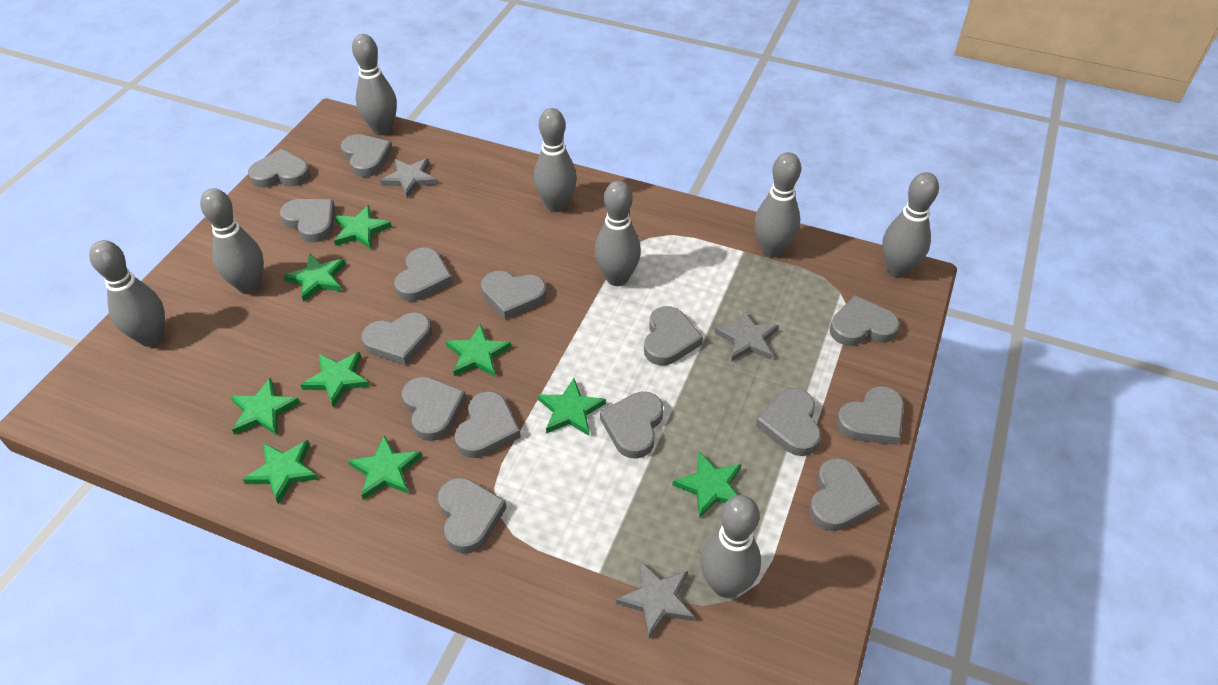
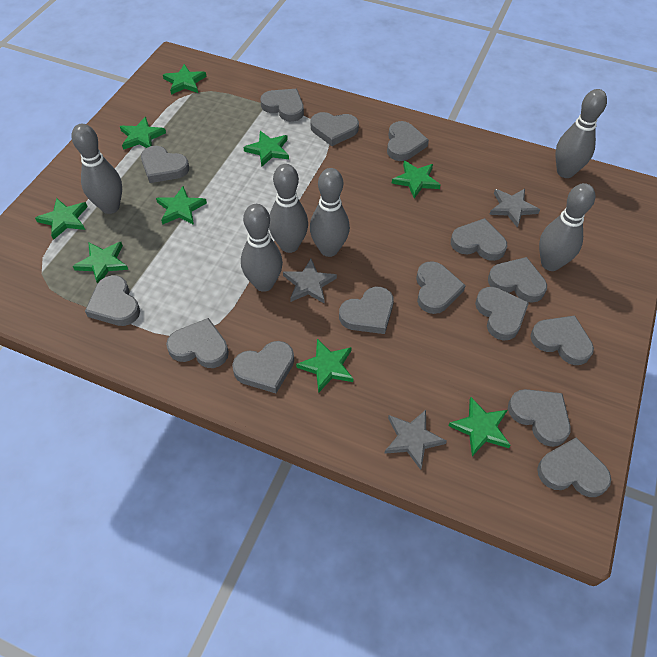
grey bowling pin: [89,240,165,347] [200,188,264,294] [352,34,397,135] [534,108,577,212] [595,181,641,286] [700,495,761,598] [754,152,801,258] [882,172,939,278] = 8 -> [72,124,122,214] [241,204,283,292] [269,164,308,253] [310,168,350,257] [539,183,595,271] [555,89,607,178] = 6

